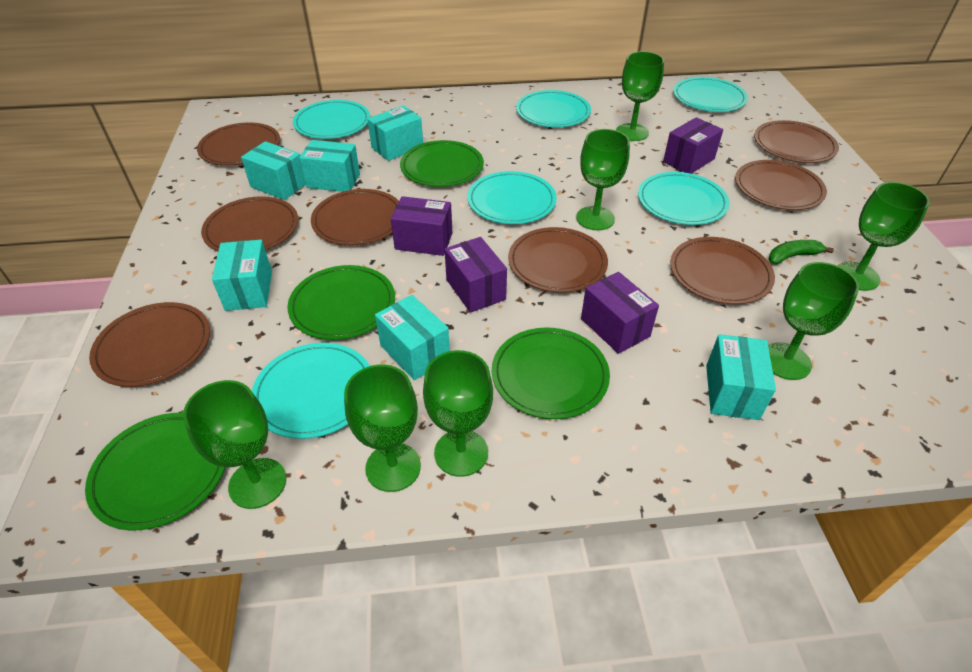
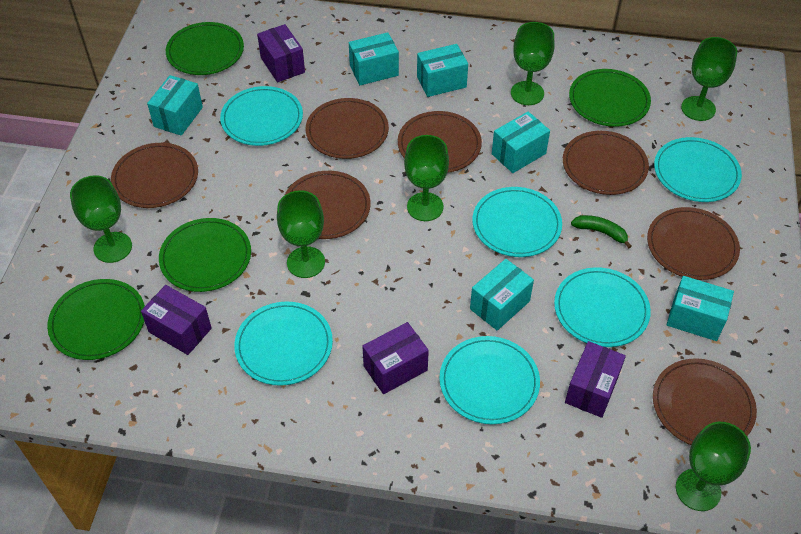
brown plate: [89,302,210,387] [197,122,280,166] [201,196,298,251] [311,189,399,246] [508,227,608,293] [670,237,775,304] [735,160,827,210] [754,120,839,163] = 8 -> [111,143,198,208] [285,171,371,239] [306,98,389,159] [398,111,482,173] [563,131,649,195] [647,207,740,280] [653,358,757,445] = 7
green goblet: [183,380,286,509] [344,365,421,492] [423,350,493,477] [576,129,630,230] [616,51,664,141] [768,262,859,380] [837,182,930,291] = 7 -> [70,175,132,263] [277,190,325,278] [404,135,449,221] [511,22,554,105] [676,422,751,511] [681,37,737,121] = 6

